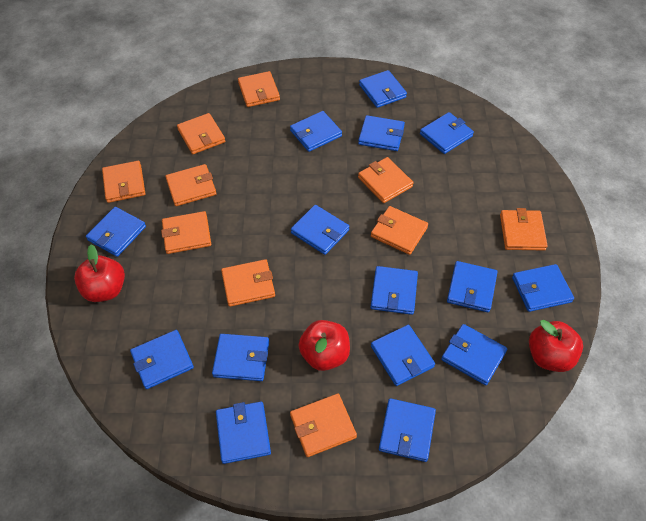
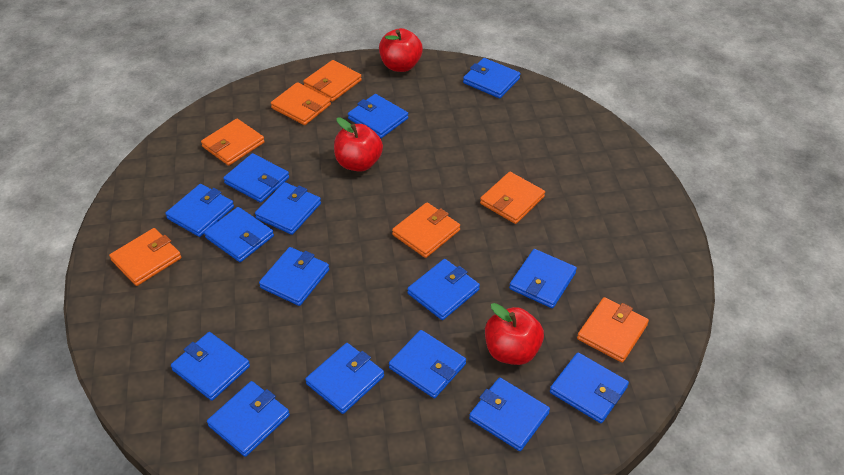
orange wallet: [102,161,145,203] [161,211,211,254] [165,164,216,206] [177,113,225,154] [221,259,275,307] [238,71,280,107] [290,394,357,457] [358,157,413,203] [371,206,428,255] [500,208,548,250] = 10 -> [109,228,181,286] [201,119,265,166] [271,82,331,125] [303,60,362,102] [392,202,460,258] [480,172,545,224] [577,297,649,363] = 7

